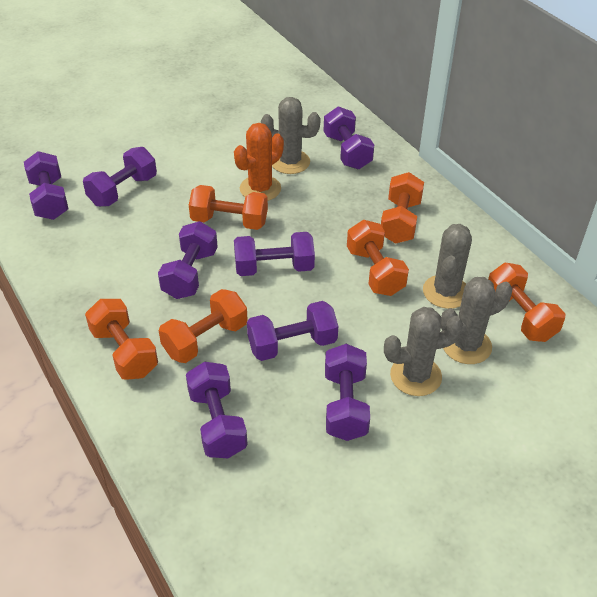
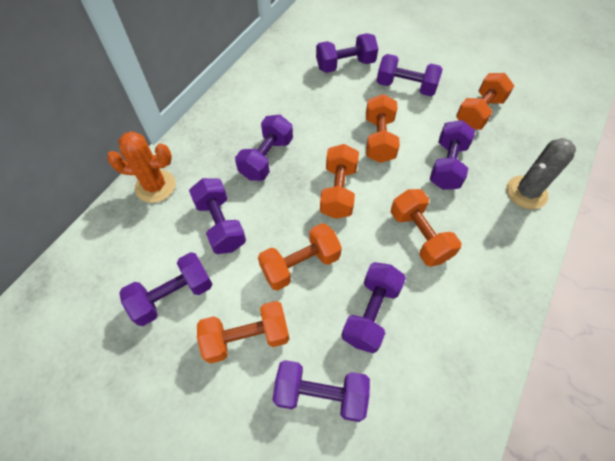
grey cactus: [261,97,321,174] [384,307,463,396] [423,224,472,309] [441,277,512,364] = 4 -> [507,138,576,209] = 1

